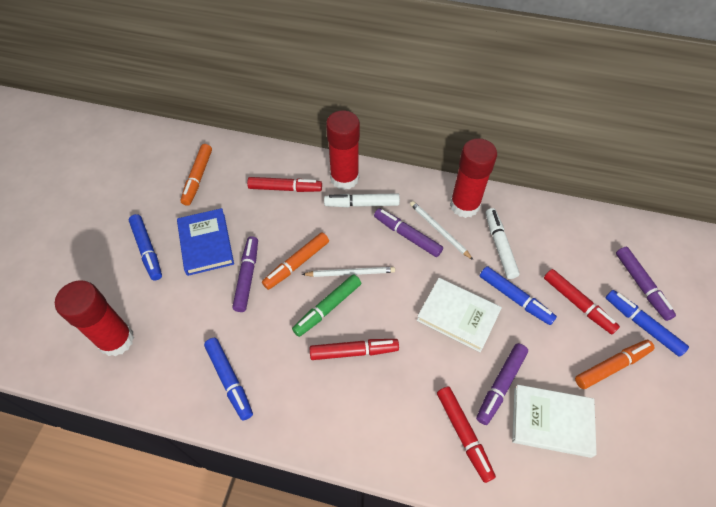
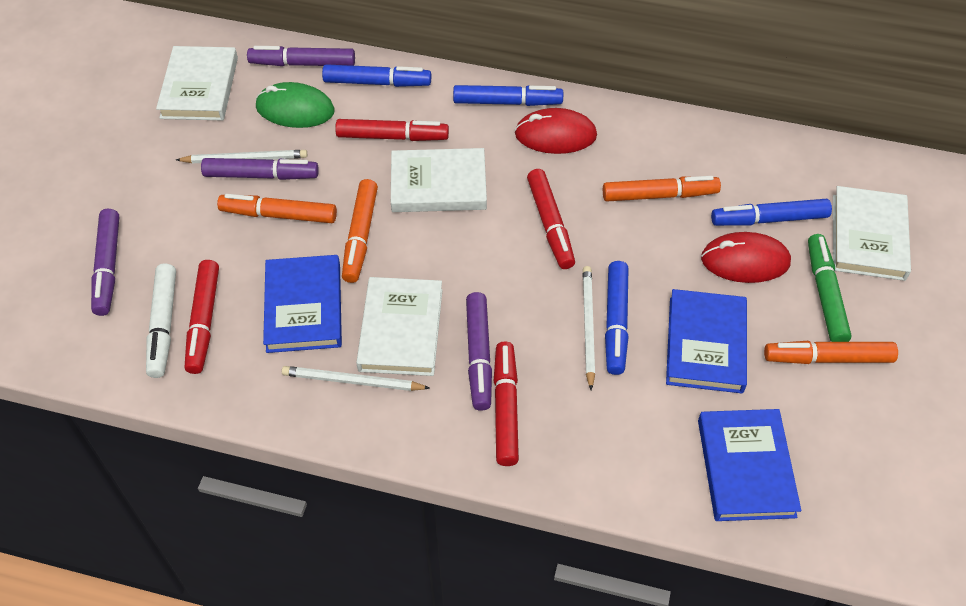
blue book: [177,208,234,276] = 1 -> [263,255,342,353] [666,289,747,393] [698,409,801,521] = 3
green mouse: none = 0 -> [255,82,335,128] = 1
orange marker: [180,144,212,206] [262,232,329,290] [575,340,654,389] = 3 -> [217,194,337,223] [342,179,378,283] [603,176,721,202] [764,341,898,364] = 4
red glue stick: [55,280,134,357] [326,110,360,190] [450,138,497,218] = 3 -> none = 0
red mouse: none = 0 -> [515,108,597,154] [701,232,791,283] = 2
white book: [417,278,502,352] [512,385,597,458] = 2 -> [156,46,238,120] [356,277,443,376] [391,148,487,212] [833,186,911,281] = 4
white marker: [324,193,400,207] [486,208,520,279] = 2 -> [146,264,176,378] = 1
white pencil: [302,267,395,277] [410,201,473,260] = 2 -> [176,150,307,163] [282,366,430,391] [583,266,595,390] = 3

